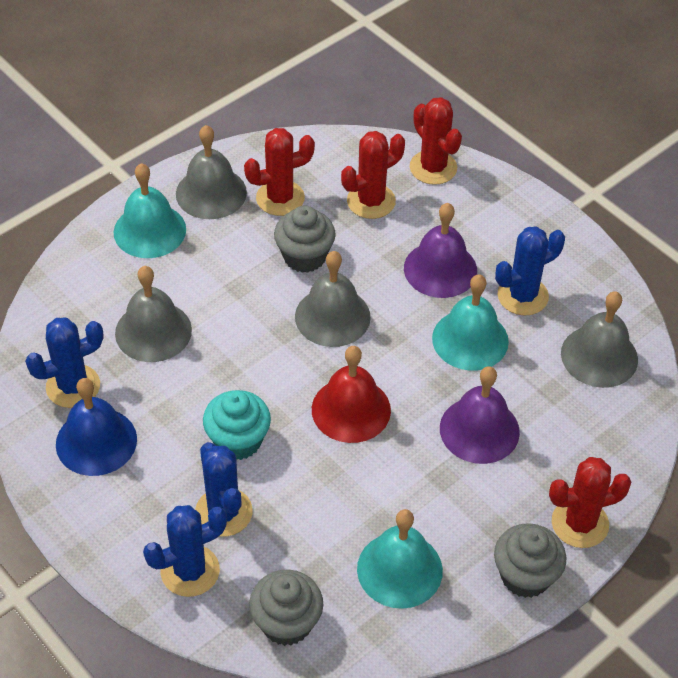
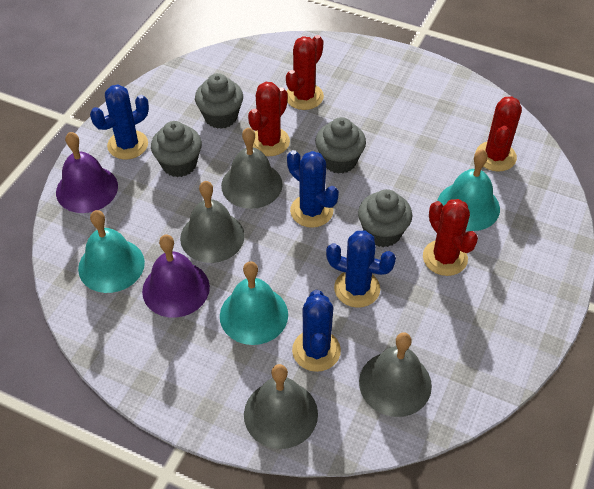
blue bell: [56,378,137,476] = 1 -> none = 0
grey cupcake: [249,569,323,646] [274,206,336,273] [494,523,566,598] = 3 -> [151,121,202,177] [195,73,243,129] [315,117,366,174] [358,189,412,247] = 4
red bell: [312,346,391,443] = 1 -> none = 0
turquoise cupcake: [203,390,271,460] = 1 -> none = 0

